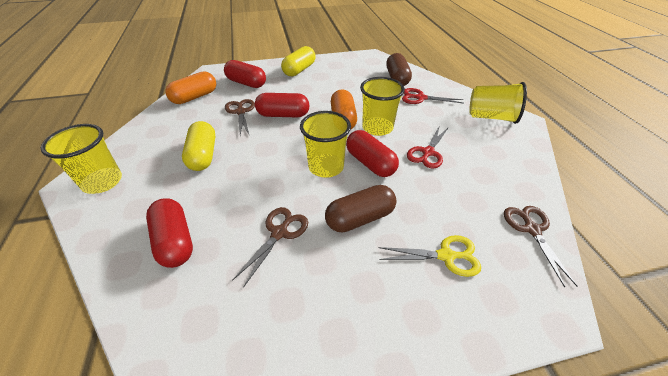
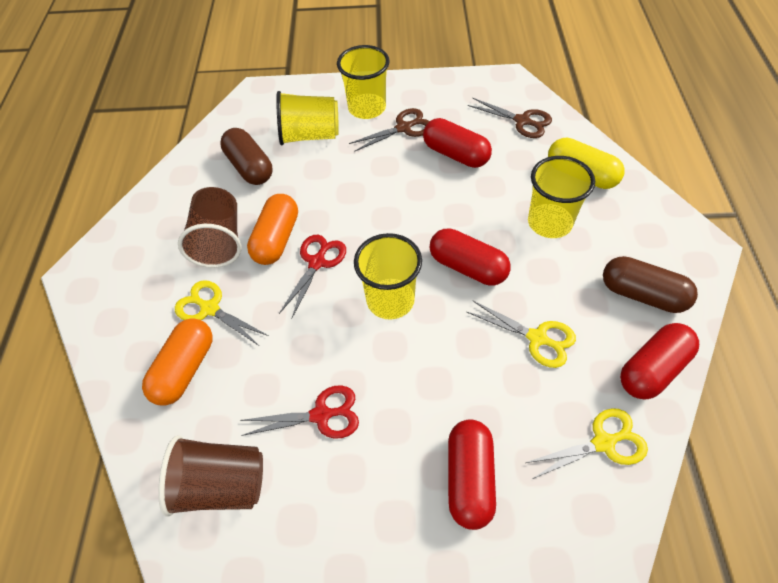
brown cup: none = 0 -> [158,435,263,517] [178,187,242,268] = 2
brown scissors: [225,99,255,135] [232,207,308,288] [504,206,578,287] = 3 -> [349,108,429,152] [468,98,552,138] = 2
yellow capsule: [182,121,216,171] [281,46,316,77] = 2 -> [548,138,625,189] = 1
yellow scissors: [378,235,481,277] = 1 -> [175,280,269,346] [467,301,576,368] [526,408,648,479] = 3

